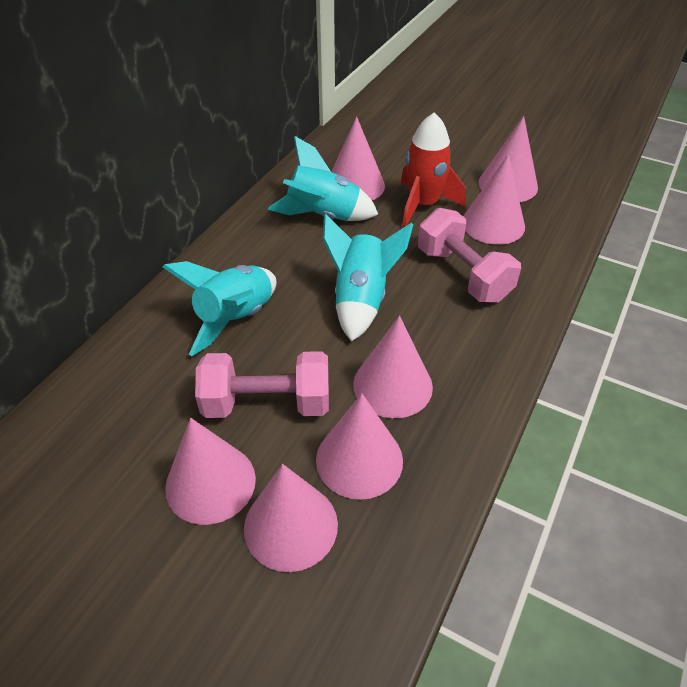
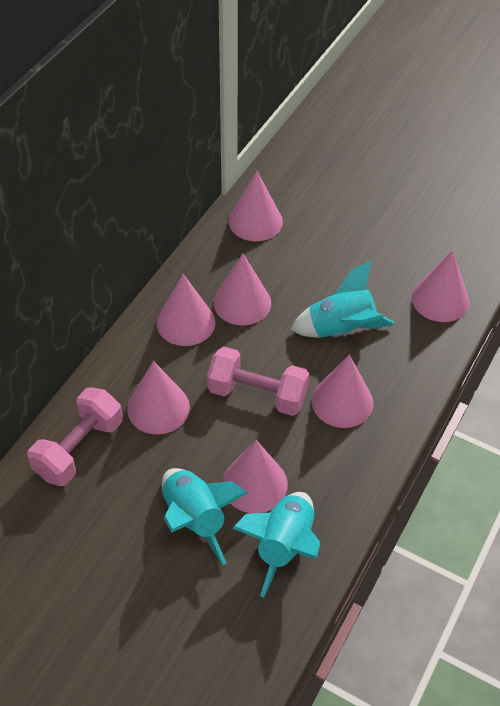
red rocket: [400,112,466,227] = 1 -> none = 0

